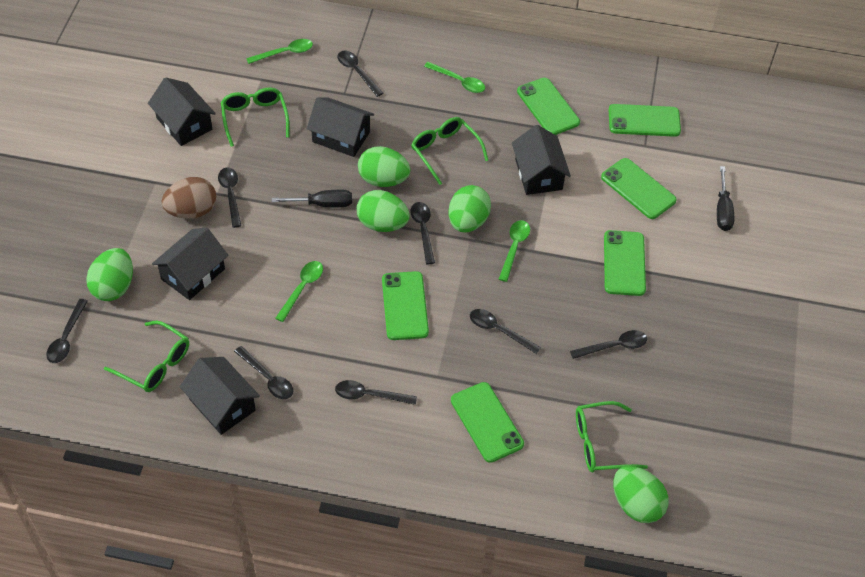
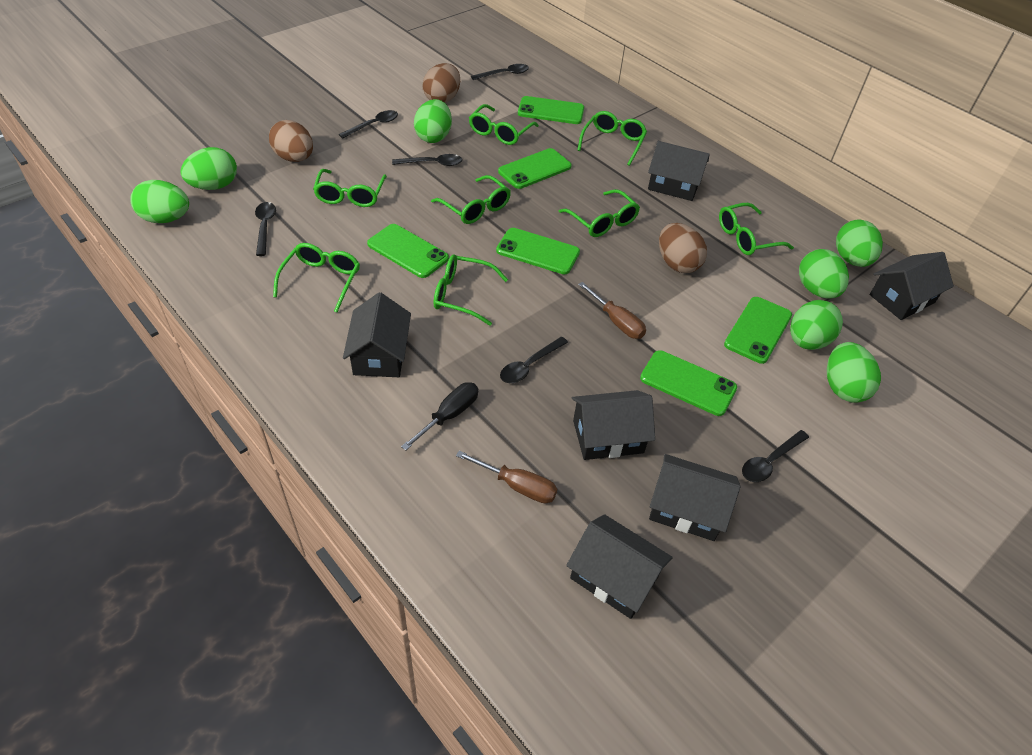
black house: [148,77,216,146] [152,227,228,300] [180,357,260,435] [307,97,374,157] [512,125,571,195] = 5 -> [343,292,411,377] [566,514,673,619] [572,390,655,460] [648,141,709,201] [649,454,740,541] [870,252,954,320] = 6
black screwdriver: [272,190,352,207] [717,166,734,231] = 2 -> [401,382,478,451] = 1
black spoon: [46,299,88,363] [218,168,241,228] [234,346,293,399] [335,380,417,405] [337,51,383,97] [410,202,435,264] [470,309,541,354] [570,330,647,359] = 8 -> [255,202,276,256] [339,110,398,139] [392,154,462,166] [471,64,529,80] [500,337,568,383] [742,430,809,482] = 6
brown egg: [161,177,216,219] = 1 -> [269,120,313,162] [423,63,460,103] [659,223,707,273] = 3
brown screwdriver: none = 0 -> [456,451,557,503] [578,282,646,339] = 2
green egg: [86,248,133,301] [357,190,410,232] [358,146,410,187] [449,185,491,232] [613,466,669,523] = 5 -> [130,180,189,223] [180,147,237,190] [414,99,452,143] [790,300,843,350] [799,249,849,299] [827,342,881,403] [836,219,883,267] = 7
green glasses: [104,320,189,392] [221,88,290,147] [411,117,488,185] [576,401,648,472] = 4 -> [273,243,360,312] [313,169,387,207] [431,175,511,224] [434,254,508,326] [469,104,539,145] [558,189,640,237] [578,111,647,166] [719,203,794,255] = 8
green spoon: [246,39,313,64] [275,261,323,322] [424,62,485,93] [499,220,530,282] = 4 -> none = 0

